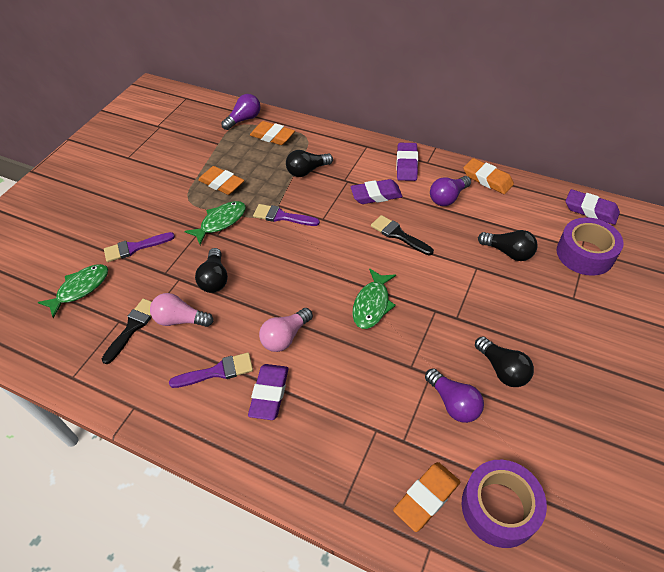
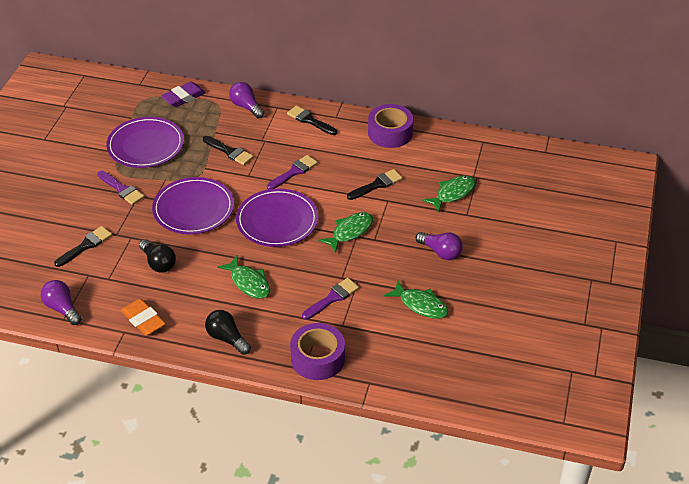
black brush: [102,299,152,364] [371,215,434,255] = 2 -> [54,226,112,267] [203,136,254,165] [287,106,337,135] [347,169,403,200] = 4
black light bulb: [195,248,228,293] [286,150,333,177] [475,336,534,387] [478,230,538,261] = 4 -> [139,239,176,273] [205,310,251,355] = 2
green fish: [38,264,108,318] [184,201,246,245] [352,268,396,329] = 3 -> [217,256,271,299] [318,212,373,253] [384,280,449,319] [422,176,476,212] = 4
orange eraser: [198,166,244,195] [250,121,295,145] [393,462,460,532] [463,158,514,194] = 4 -> [121,299,166,336] = 1
pink light bulb: [150,293,213,327] [259,308,313,352] = 2 -> none = 0
purple eraser: [248,364,289,420] [350,179,402,204] [396,143,418,181] [566,189,620,225] = 4 -> [161,82,206,107] = 1
purple plate: none = 0 -> [106,117,184,168] [152,177,234,234] [236,189,319,247] = 3

